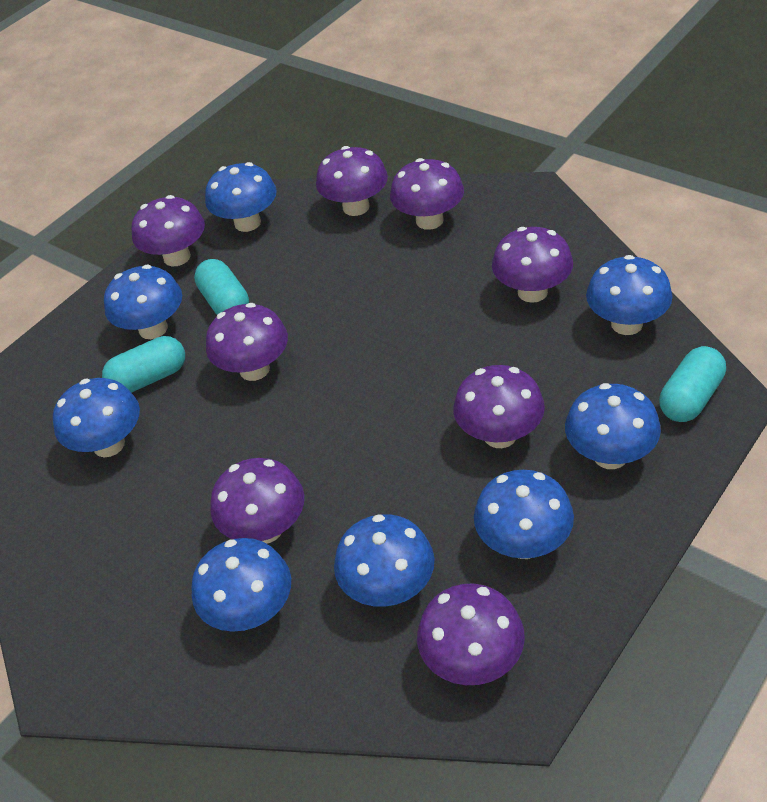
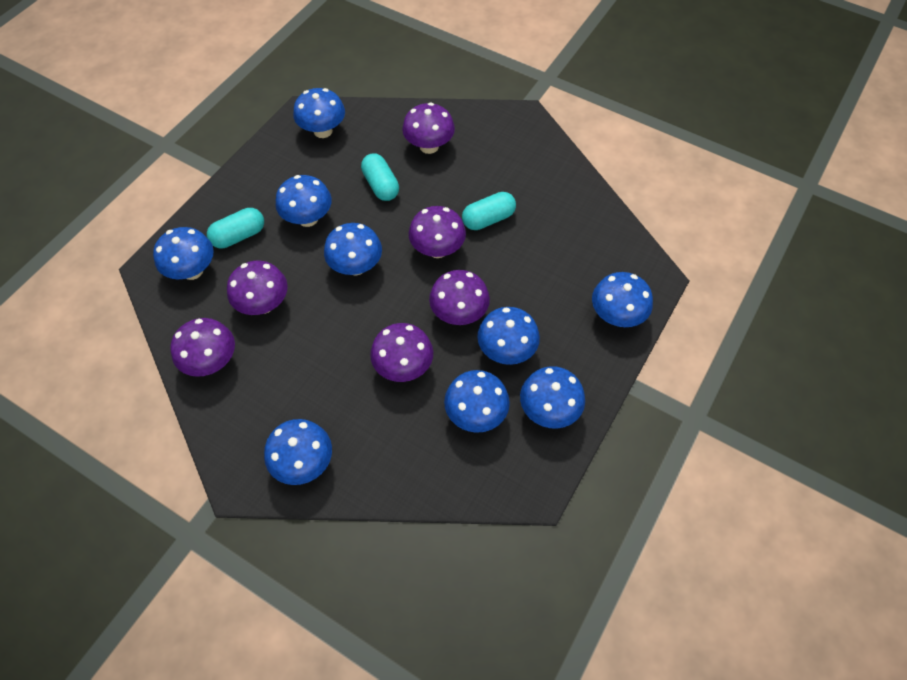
blue mushroom: [53,378,140,457] [104,264,182,339] [191,538,291,632] [205,162,277,232] [334,514,434,607] [474,470,574,559] [565,383,661,469] [586,255,673,335] = 8 -> [153,227,214,280] [264,419,332,485] [275,175,332,227] [293,88,345,138] [324,223,382,275] [444,370,510,433] [477,307,540,365] [520,366,585,429] [592,272,653,327] = 9
purple mushroom: [131,195,205,266] [206,303,288,381] [211,458,304,544] [316,146,388,216] [390,158,464,230] [417,584,525,685] [453,365,545,448] [492,227,573,303] = 8 -> [170,318,235,377] [227,261,288,315] [370,323,433,382] [402,102,455,154] [409,206,466,258] [429,270,490,325] = 6

